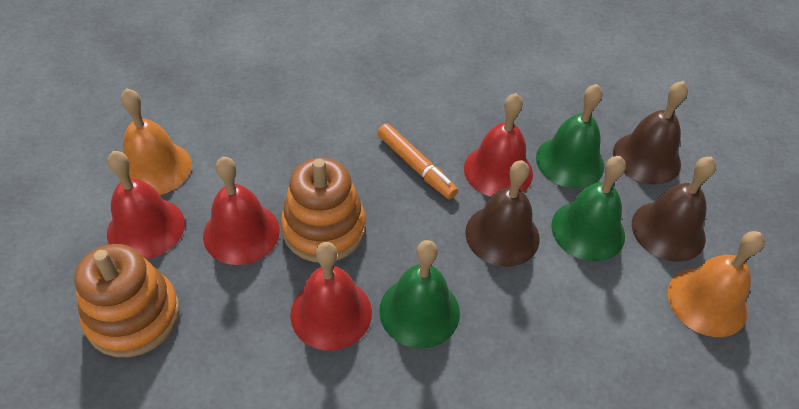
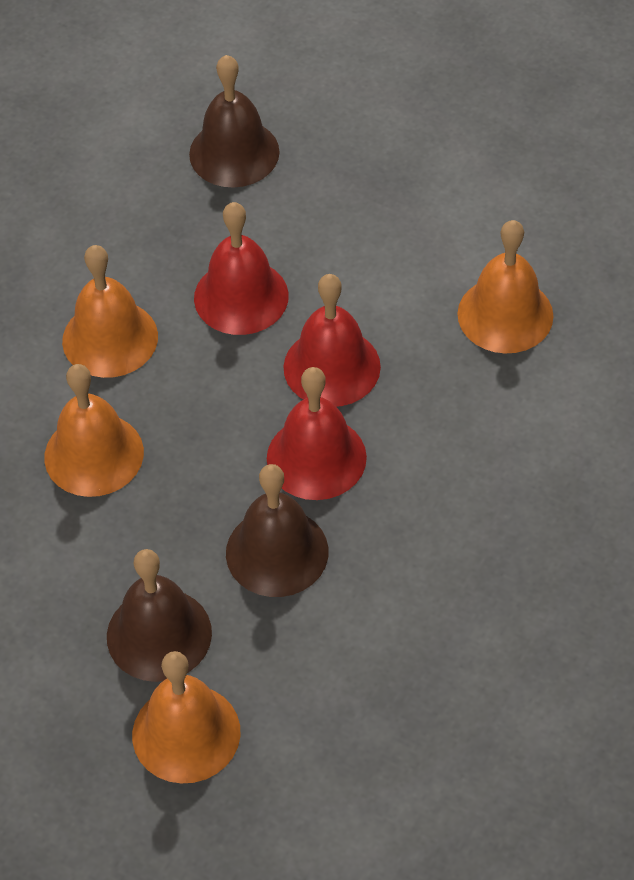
green bell: [379,240,460,348] [536,84,604,188] [551,156,626,261] = 3 -> none = 0
orange bell: [120,88,192,195] [668,231,765,337] = 2 -> [44,364,144,497] [62,245,158,378] [132,651,241,784] [457,220,554,354] = 4
orange marker: [377,123,458,199] = 1 -> none = 0
orange stacking toy: [74,244,180,357] [281,158,366,263] = 2 -> none = 0
red bell: [107,151,185,259] [203,157,280,265] [290,242,372,351] [464,93,533,197] = 4 -> [194,202,289,335] [267,367,367,500] [283,274,381,407] = 3

